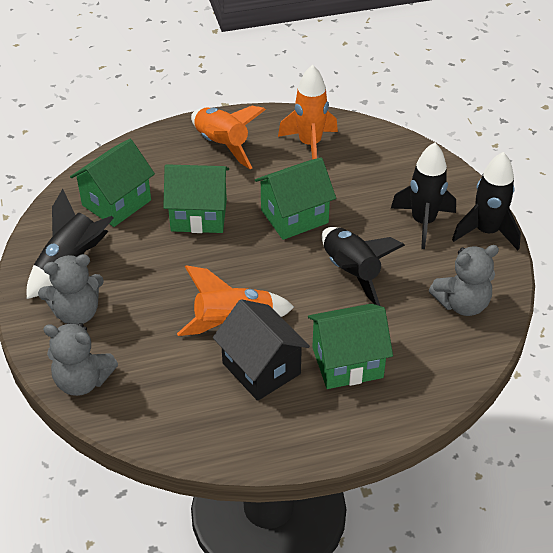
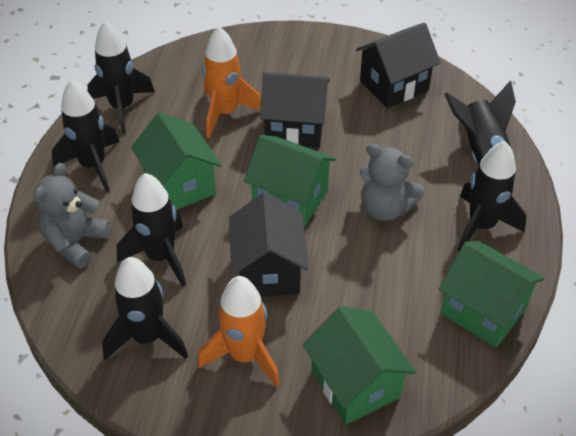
black house: [213,299,310,401] = 1 -> [229,192,309,297] [260,72,330,148] [356,22,441,108] = 3
black rocket: [27,189,114,299] [322,227,405,306] [391,143,456,249] [452,152,521,250] = 4 -> [52,79,119,193] [87,21,155,134] [102,257,188,360] [117,173,186,286] [444,80,516,189] [457,141,527,252] = 6
grey teddy bear: [38,254,104,325] [43,323,118,396] [429,245,499,316] = 3 -> [33,163,111,269] [360,144,425,221] = 2
orange rocket: [177,265,294,336] [191,106,266,169] [278,65,338,160] = 3 -> [198,276,280,387] [203,27,261,138] = 2

